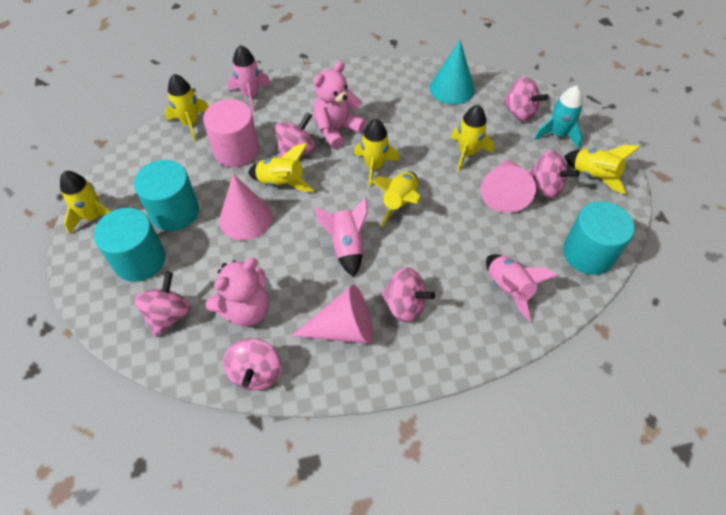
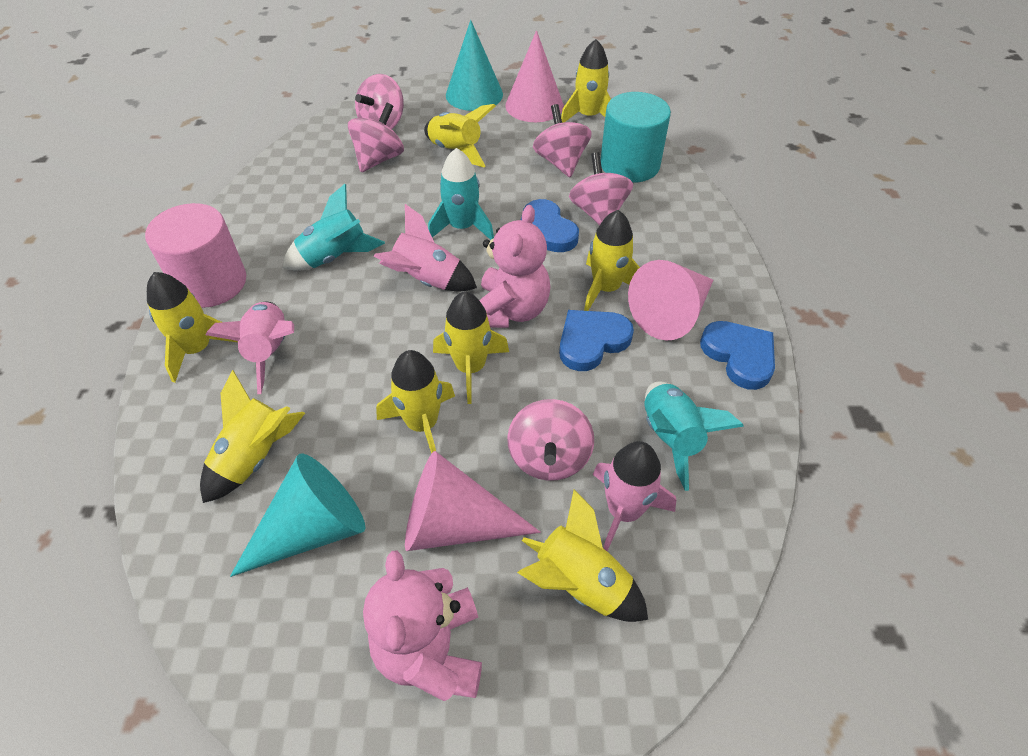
blue heart: none = 0 -> [521,199,579,252] [559,310,634,371] [700,321,775,390] = 3
pink spinning top: [134,271,191,337] [223,338,282,391] [275,112,316,158] [381,268,435,323] [503,77,548,122] [528,150,580,199] = 6 -> [348,103,404,172] [355,74,404,129] [507,399,594,481] [533,104,592,177] [569,152,633,226] = 5
turquoise cone: [430,40,475,105] = 1 -> [230,453,365,577] [446,20,503,111] = 2
turquoise cylinder: [94,208,166,282] [134,160,199,231] [563,201,635,275] = 3 -> [600,92,671,183] = 1
turquoise rocket: [534,86,583,149] = 1 -> [283,184,385,271] [428,148,494,240] [644,381,744,491] = 3
yellow rocket: [60,171,111,234] [165,74,209,141] [248,143,314,192] [354,119,400,187] [371,172,420,227] [451,105,494,171] [564,145,640,194] = 7 -> [147,272,238,383] [200,370,305,503] [376,350,455,454] [424,104,496,167] [433,291,509,404] [517,489,648,622] [561,39,611,123] [584,210,640,311] = 8

